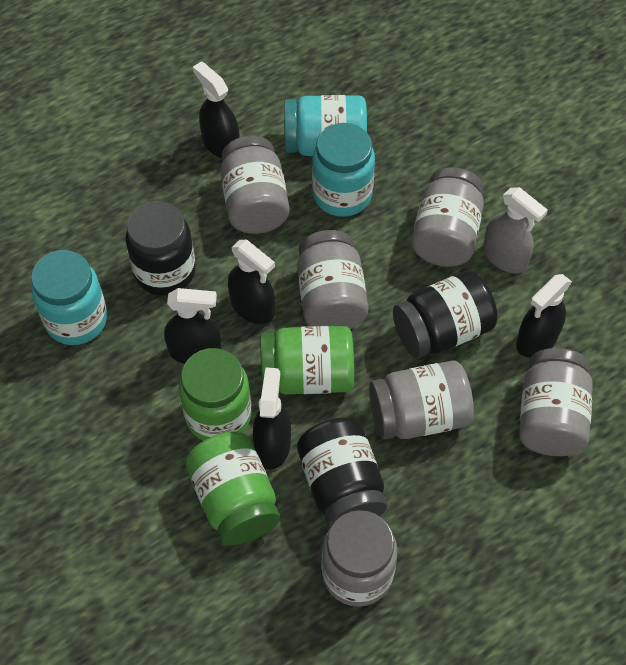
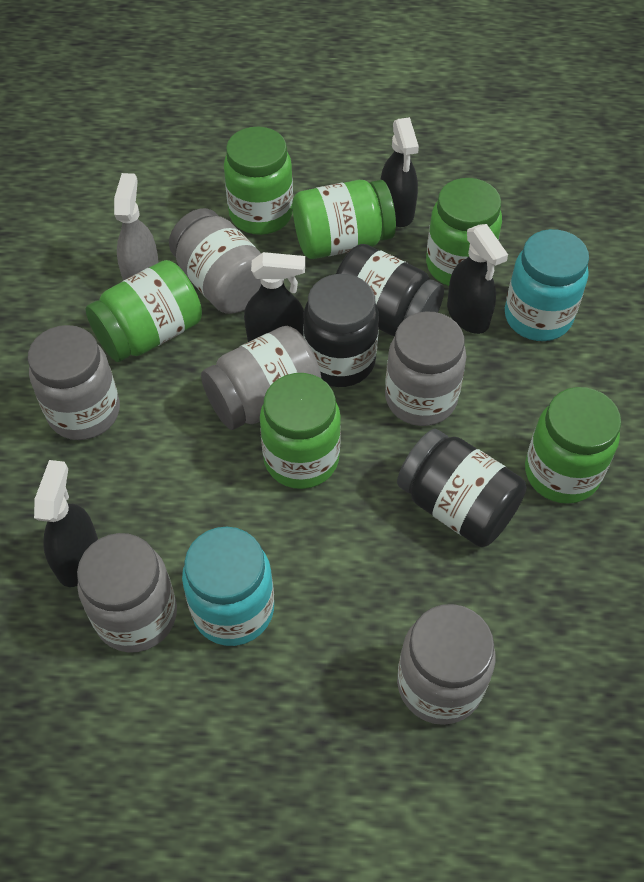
black spray bottle: [164,288,221,364] [193,61,240,158] [228,240,275,324] [253,367,291,469] [516,274,572,357] = 5 -> [34,460,98,587] [244,252,305,342] [381,117,419,227] [447,224,508,334] = 4
green jar: [179,348,252,441] [186,431,280,545] [260,326,354,394] = 3 -> [86,260,202,362] [224,127,293,235] [260,373,341,489] [293,180,396,259] [426,178,502,286] [525,387,621,504] = 6
turquoise jar: [31,250,107,345] [284,95,367,156] [312,123,375,217] = 3 -> [182,526,274,646] [505,229,589,341] = 2

